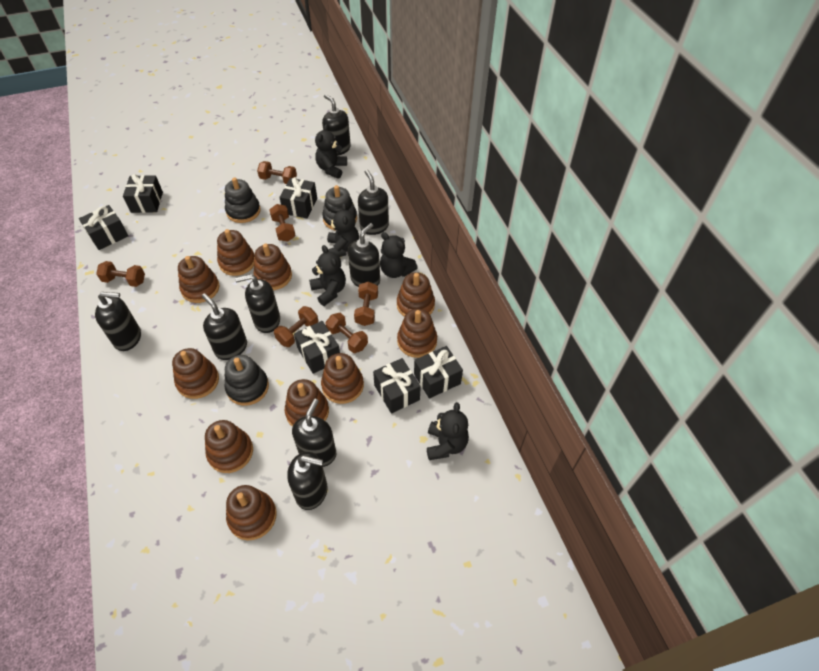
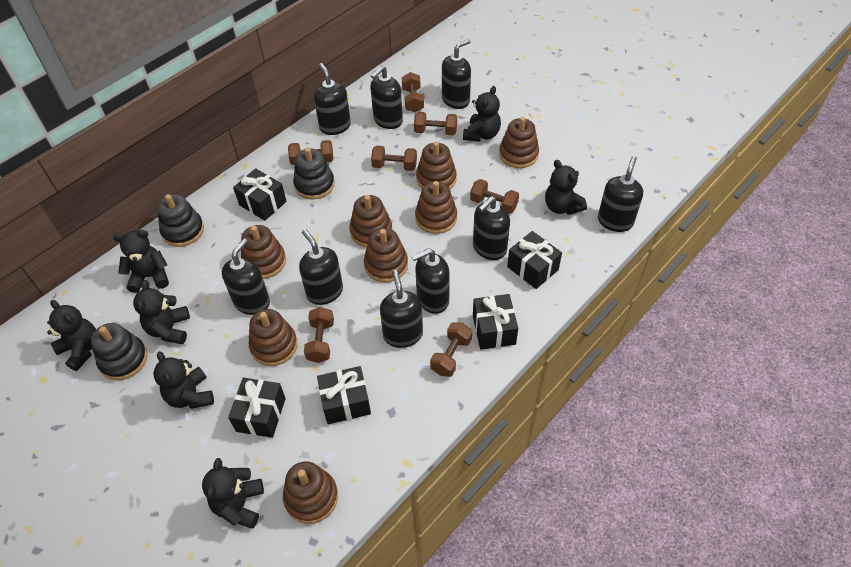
black gift: [79,205,128,250] [123,174,163,213] [279,177,317,218] [294,321,340,374] [373,358,421,414] [414,346,463,398] = 6 -> [228,378,286,438] [233,168,287,221] [317,366,371,424] [473,294,518,349] [507,231,562,289] = 5
black soap dispenser: [95,292,141,351] [202,293,247,360] [235,274,280,333] [287,452,327,510] [292,399,336,467] [322,94,351,156] [348,223,380,287] [358,170,389,235] = 8 -> [222,238,270,315] [299,229,343,305] [314,63,351,135] [370,66,403,129] [380,270,423,348] [411,248,450,314] [442,39,471,109] [473,196,510,260] [598,156,643,232] = 9
black teddy bear: [309,245,346,306] [315,124,347,179] [327,203,359,257] [380,232,418,278] [427,402,469,460] = 5 -> [47,300,96,371] [113,230,169,293] [133,280,190,344] [153,351,214,409] [202,458,264,529] [463,86,501,142] [545,160,587,215] = 7
brown dumbbell: [96,261,145,287] [257,161,297,184] [269,204,296,242] [274,306,318,347] [325,313,368,353] [354,281,378,326] = 6 -> [288,140,333,165] [304,307,334,363] [371,146,417,171] [402,72,424,112] [414,112,457,135] [430,322,472,377] [470,179,519,214] = 7
brown stacking toy: [172,348,219,399] [178,256,219,303] [205,420,253,473] [217,229,255,276] [226,485,277,540] [254,244,292,290] [285,379,329,427] [321,353,364,404] [397,272,435,317] [397,309,437,358] = 10 -> [241,225,286,279] [249,309,298,366] [283,461,338,524] [349,195,393,248] [364,228,408,282] [415,181,457,234] [416,141,457,189] [499,117,539,168] = 8

